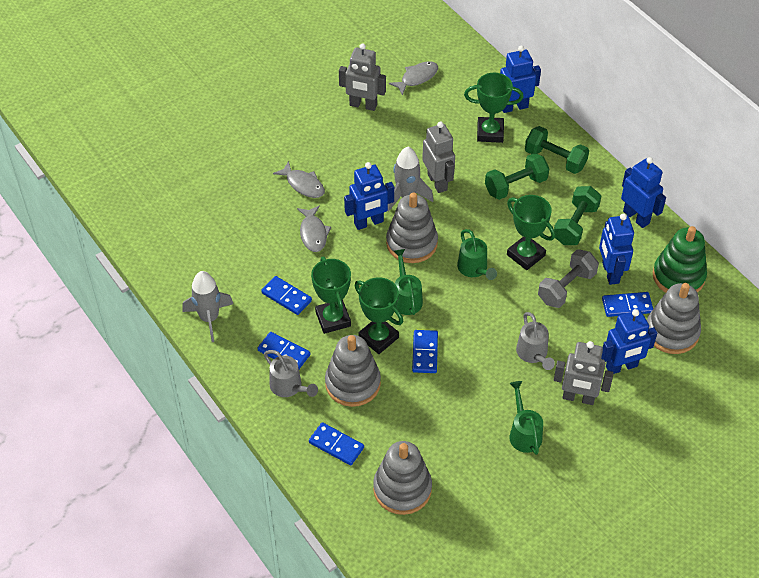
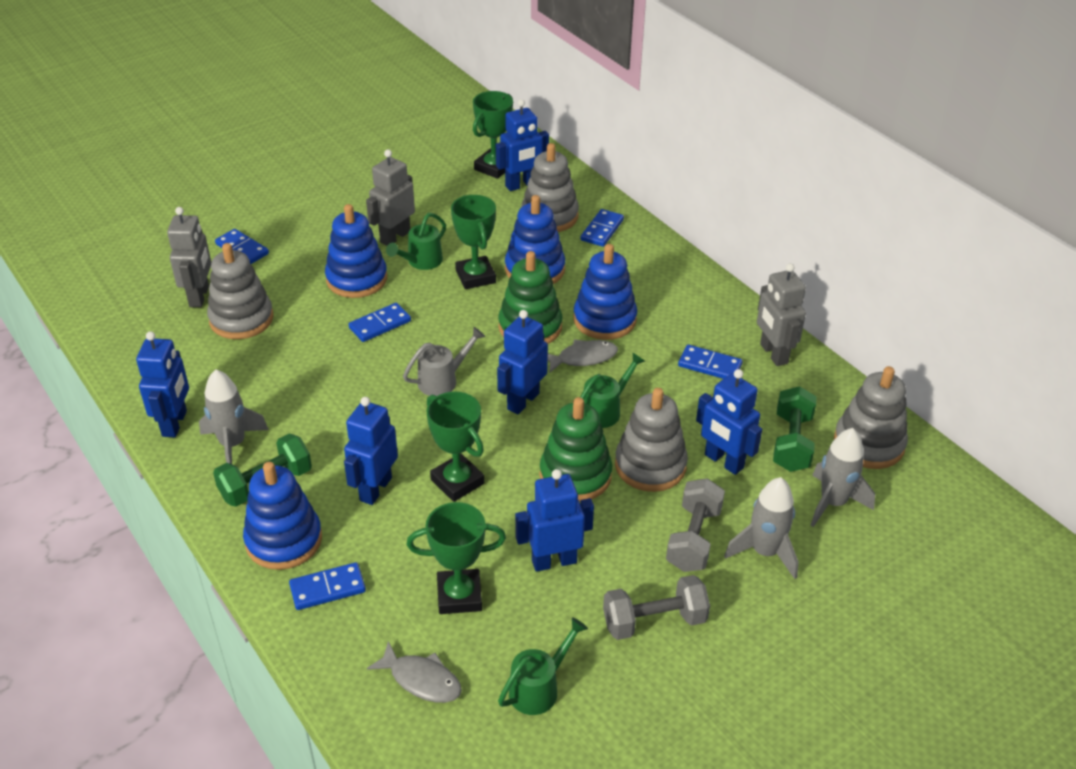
blue robot: [344,162,394,230] [500,46,541,113] [599,213,634,285] [601,309,657,374] [621,157,666,228] = 5 -> [136,331,189,438] [344,397,398,505] [496,99,549,191] [497,310,548,414] [515,469,594,572] [696,369,762,475] = 6
blue stacking toy: none = 0 -> [243,462,322,570] [325,204,387,298] [505,195,565,284] [573,244,637,340] = 4
green dumbbell: [485,153,549,200] [525,126,589,174] [554,186,601,245] = 3 -> [213,434,312,507] [773,386,817,472] = 2
green stacking toy: [653,226,707,293] = 1 -> [498,251,562,344] [540,397,612,502] = 2
grey dumbbell: [538,249,599,308] = 1 -> [603,575,710,640] [666,478,725,572] = 2
grey fish: [273,161,325,198] [297,205,331,252] [389,61,438,96] = 3 -> [367,641,462,703] [548,339,618,373] = 2
grey rocket: [182,271,233,342] [387,147,434,212] = 2 -> [199,369,269,464] [724,477,799,579] [811,428,875,527] = 3
grey watering can: [264,350,318,397] [516,312,555,370] = 2 -> [403,327,485,396] = 1

